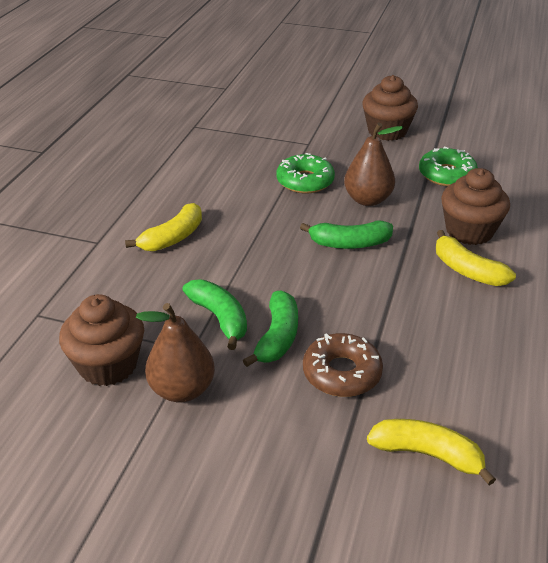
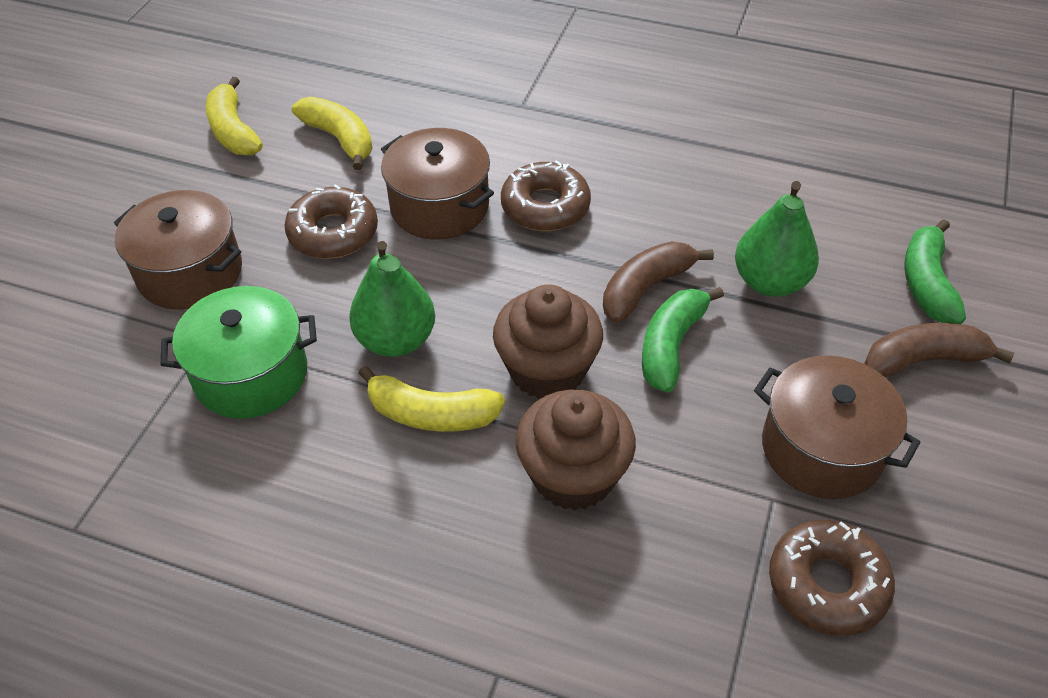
brown banana: none = 0 -> [603,241,714,323] [864,323,1014,377] = 2
brown cupcake: [59,294,144,386] [362,75,418,141] [441,168,510,245] = 3 -> [493,284,603,399] [515,390,636,511] = 2
brown donut: [303,333,383,397] = 1 -> [285,184,378,259] [501,160,591,231] [769,520,895,636] = 3
brown pear: [136,303,215,403] [344,122,403,206] = 2 -> none = 0
brown pot: none = 0 -> [114,190,242,309] [381,128,494,240] [754,355,920,499] = 3
green banana: [182,279,247,350] [243,290,298,367] [300,220,393,249] = 3 -> [642,287,724,392] [904,219,966,324] = 2
green donut: [276,153,335,193] [419,146,478,186] = 2 -> none = 0
green pear: none = 0 -> [349,241,435,357] [735,181,819,297] = 2
green pot: none = 0 -> [161,286,317,419] = 1

